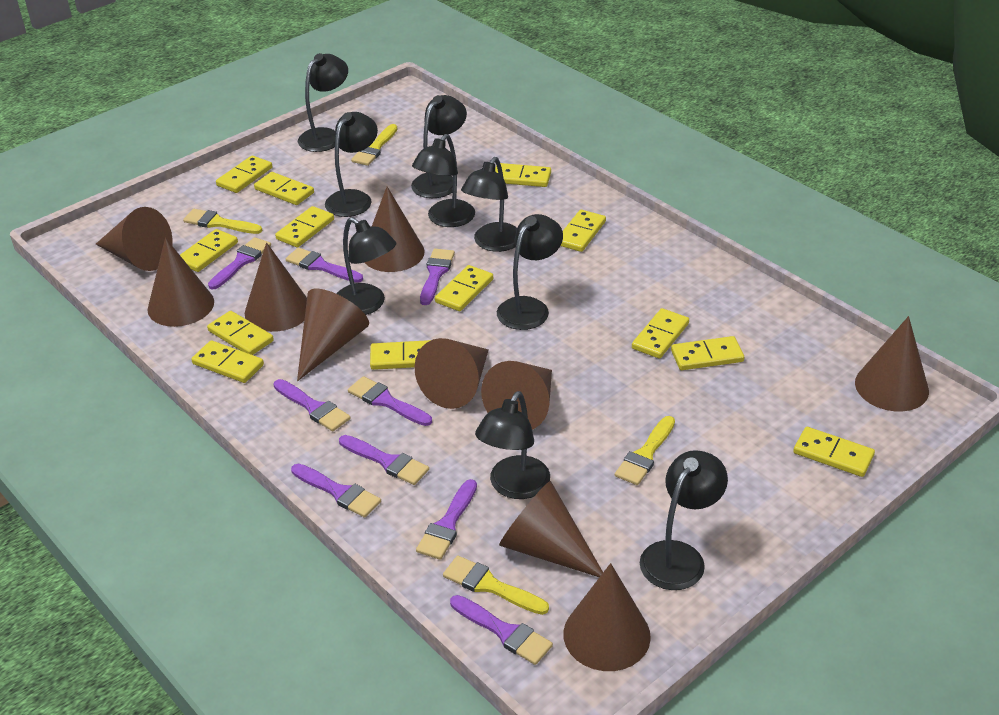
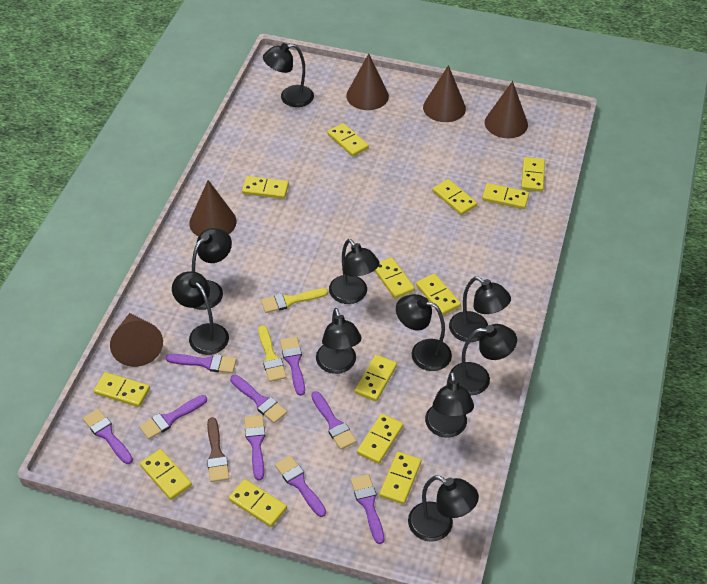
black lamp: [298,53,348,152] [325,112,378,217] [336,217,396,315] [411,95,467,198] [412,134,475,227] [461,157,517,252] [475,391,550,499] [497,214,563,330] [640,450,728,590] = 9 -> [172,271,229,355] [192,228,232,310] [263,43,314,107] [316,308,361,374] [329,239,380,304] [396,294,452,371] [408,475,479,542] [425,372,474,438] [449,277,511,342] [450,324,517,395] = 10
brown brush: none = 0 -> [207,417,229,482] = 1
brown cone: [96,207,173,271] [147,238,214,327] [245,242,307,332] [297,289,369,381] [364,187,425,272] [414,338,489,409] [481,361,552,430] [499,481,603,577] [563,563,651,671] [855,316,929,411] = 10 -> [110,313,163,367] [189,180,237,237] [346,53,389,110] [423,65,466,122] [485,81,528,138] = 5
yellow brush: [183,209,262,234] [351,124,397,166] [443,555,549,615] [615,416,675,485] = 4 -> [258,325,287,382] [261,288,328,313] = 2

